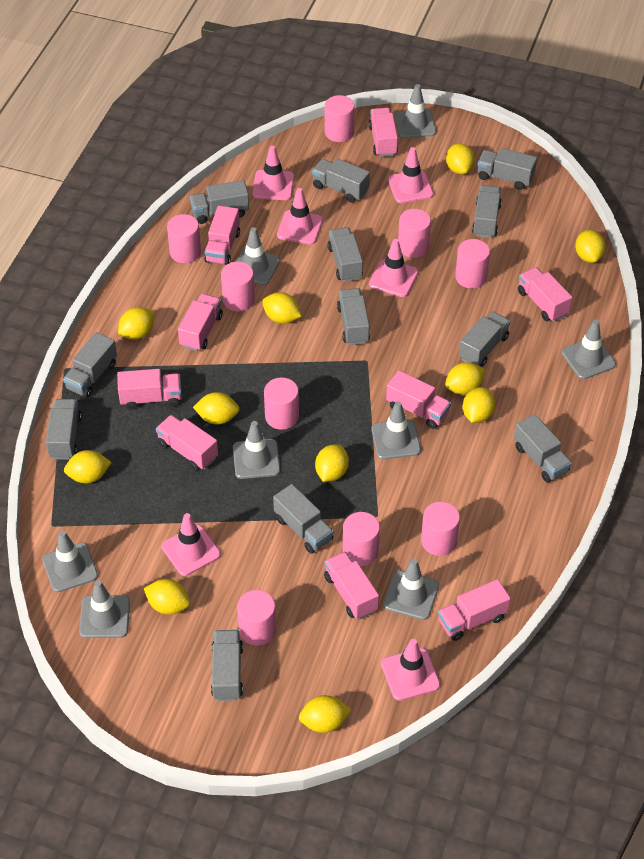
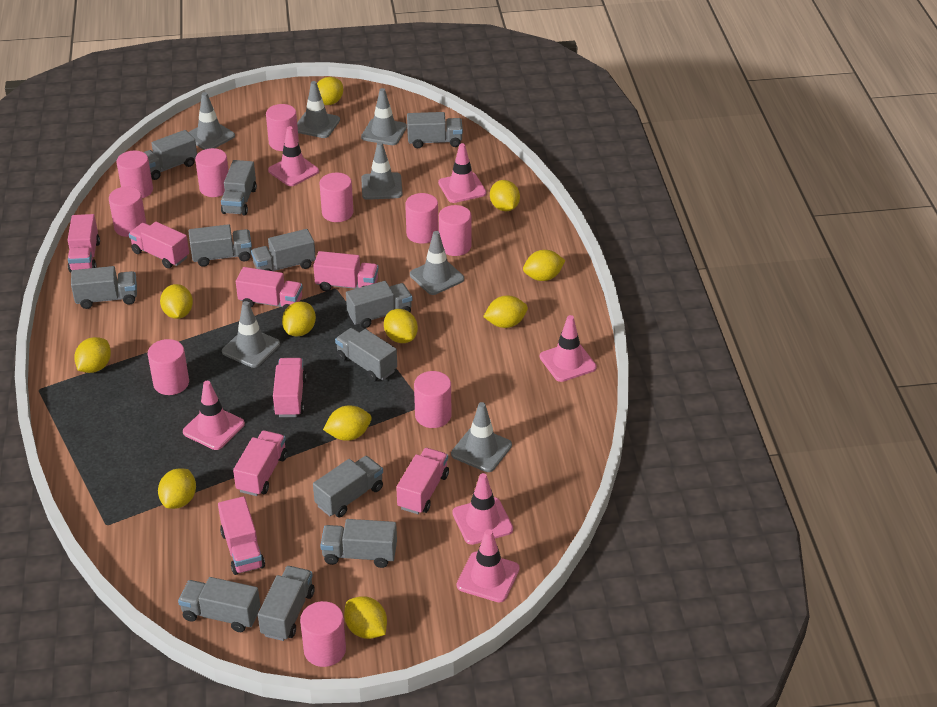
grey traffic cone: [42,531,98,592] [79,580,130,638] [233,421,280,479] [236,227,280,285] [371,401,421,460] [383,559,439,620] [395,84,436,139] [561,320,616,379] = 8 -> [188,92,235,150] [222,301,280,368] [297,81,340,138] [361,88,407,145] [361,142,403,200] [410,231,464,295] [451,402,512,472] = 7
pink cylinder: [167,214,201,263] [221,262,255,312] [237,590,276,646] [264,377,299,430] [325,95,355,142] [343,512,380,566] [398,209,431,258] [421,502,460,556] [455,239,490,289] = 9 -> [109,187,146,237] [116,151,153,198] [148,339,189,395] [195,148,229,197] [266,104,299,151] [300,601,346,667] [320,173,353,222] [405,193,439,244] [414,371,451,428] [439,205,472,256] = 10
pink truck: [117,369,181,410] [156,415,218,471] [178,294,223,351] [204,205,240,265] [324,551,379,620] [368,108,398,157] [386,370,451,429] [438,579,511,641] [518,267,572,322] = 9 -> [68,214,100,272] [129,222,189,268] [218,496,265,575] [233,430,287,496] [236,267,303,311] [273,358,307,417] [313,251,379,291] [396,448,449,514] = 8

